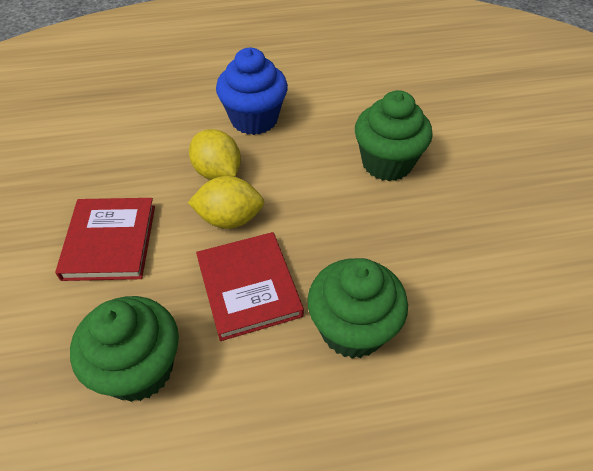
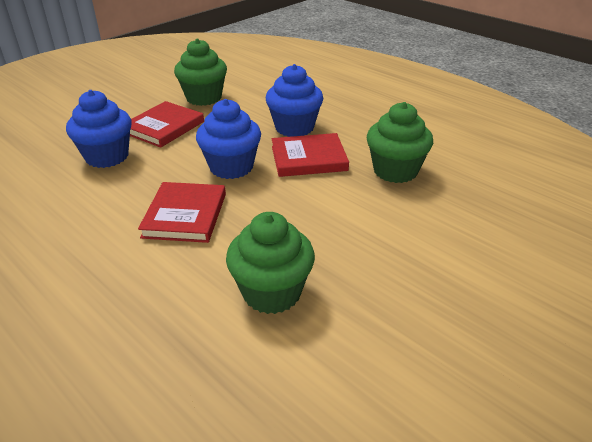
blue cupcake: [216,48,288,135] = 1 -> [66,90,132,168] [196,99,261,179] [266,64,323,137] = 3
red book: [55,198,155,281] [196,232,304,341] = 2 -> [130,101,204,148] [138,182,226,243] [272,133,349,177] = 3
yellow lemon: [188,176,264,229] [189,129,241,180] = 2 -> none = 0

